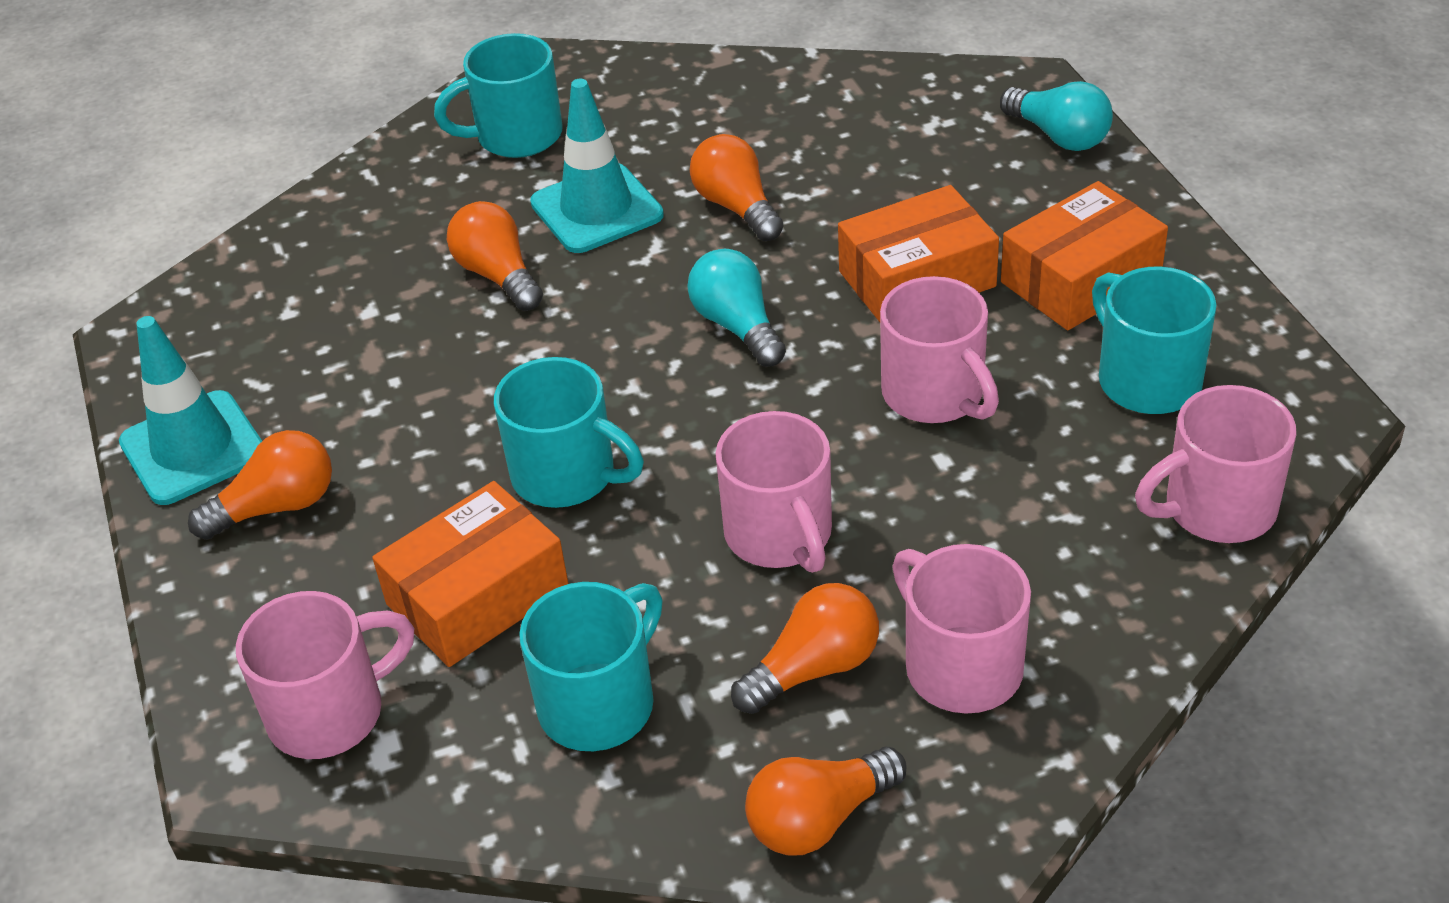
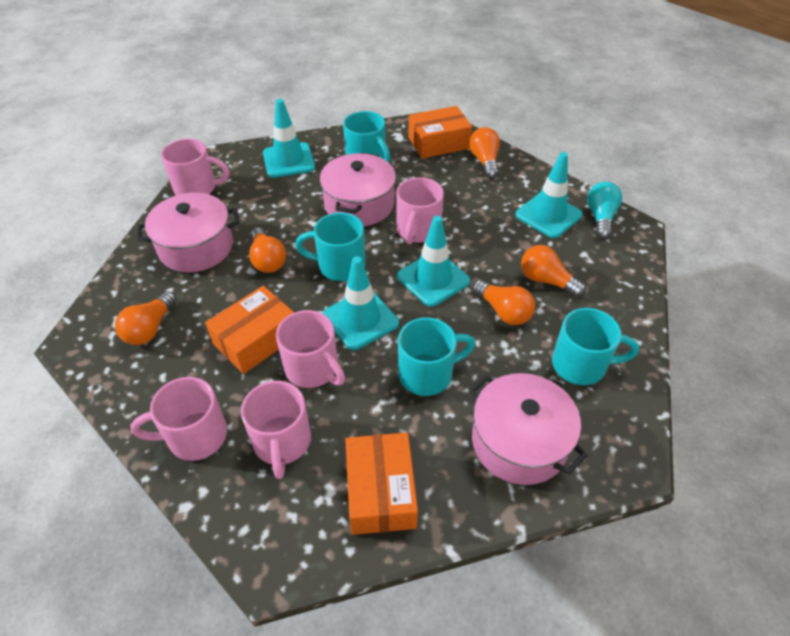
pink pot: none = 0 -> [137,193,239,272] [320,152,396,226] [469,373,588,485] = 3
turquoise light bulb: [687,249,786,367] [1000,81,1113,151] = 2 -> [587,182,622,239] = 1
turquoise traffic cone: [119,316,262,505] [530,79,664,253] = 2 -> [263,99,315,178] [323,256,399,350] [397,216,470,307] [515,152,583,238] = 4

